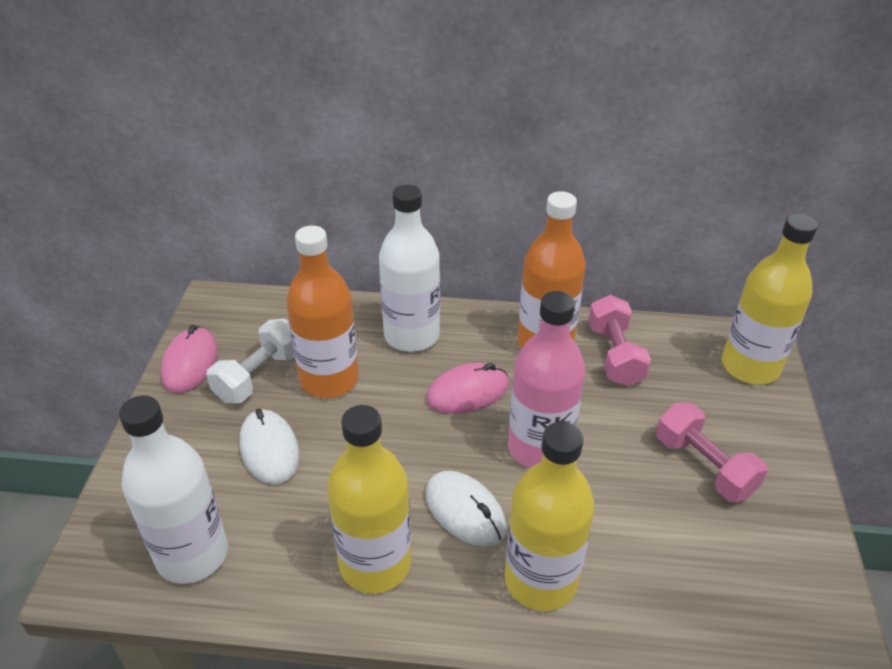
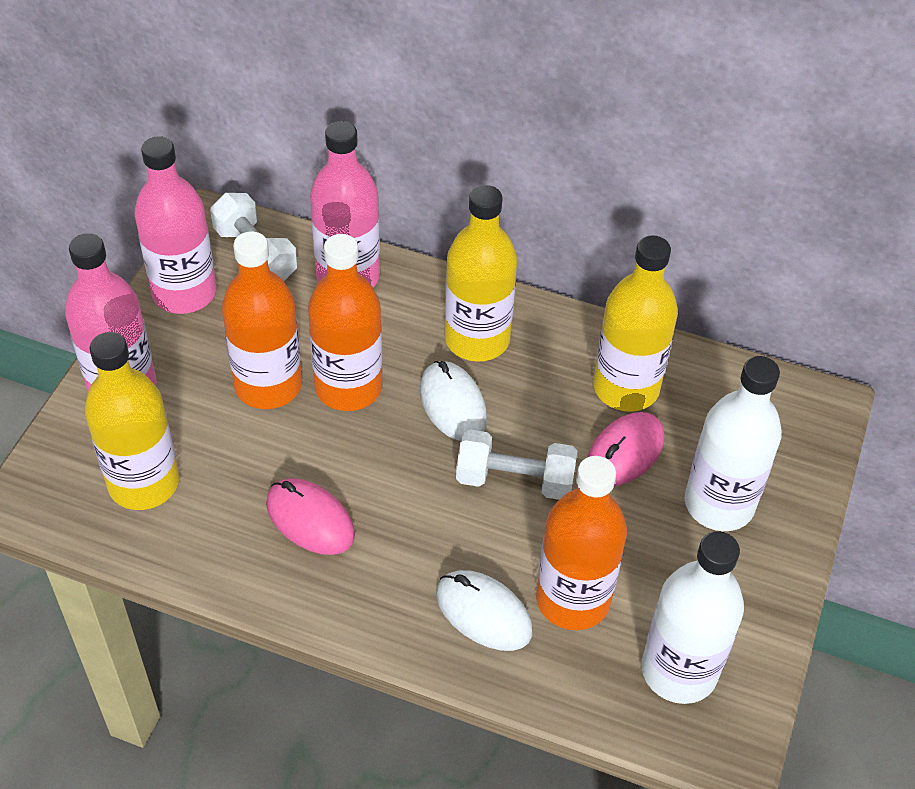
orange bottle: [286,225,359,398] [517,191,586,348] = 2 -> [222,232,302,409] [308,234,382,411] [536,456,627,630] = 3
pink bottle: [508,291,585,468] = 1 -> [65,233,157,392] [134,136,216,314] [310,121,380,287] = 3
pink dumbbell: [588,295,651,386] [656,402,768,502] = 2 -> none = 0
white dumbbell: [206,319,295,403] = 1 -> [210,193,297,281] [456,429,577,500] = 2

